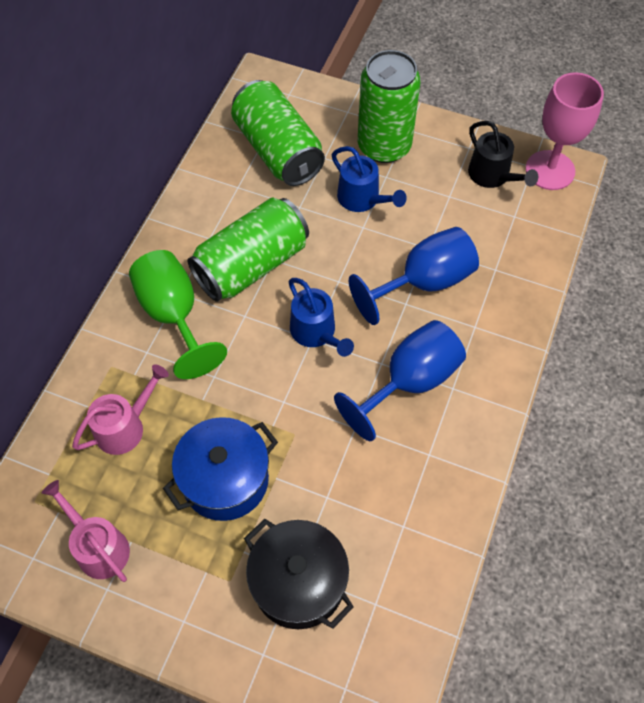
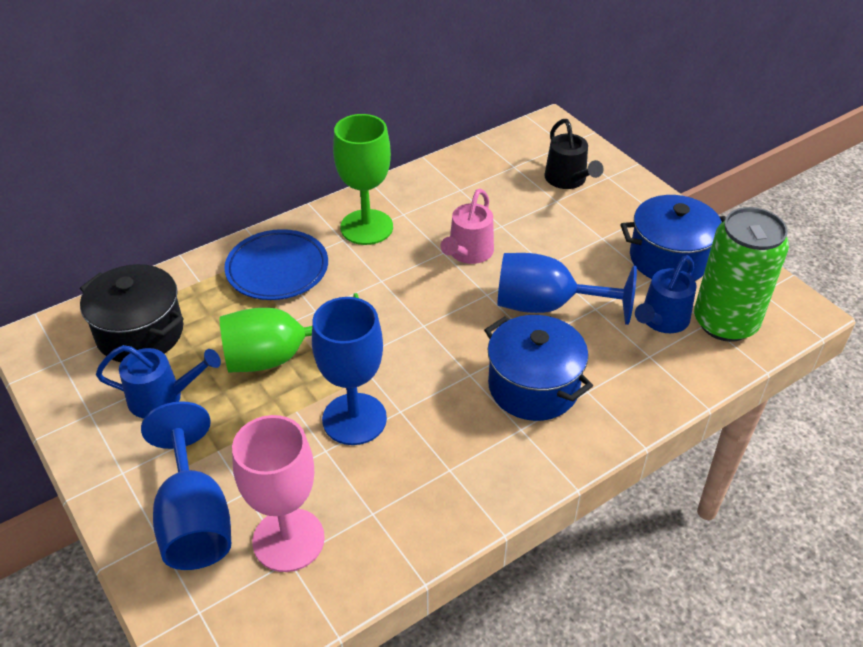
blue goblet: [334,320,466,441] [349,227,479,325] = 2 -> [141,401,231,570] [312,297,387,445] [498,253,637,325] = 3
blue plate: none = 0 -> [224,229,328,300] = 1
blue pot: [163,417,278,521] = 1 -> [484,315,593,421] [620,195,726,281] = 2
green can: [188,197,309,302] [231,80,325,186] [358,50,421,163] = 3 -> [694,207,789,342] = 1
green goblet: [129,250,227,379] = 1 -> [220,293,359,373] [333,114,393,245] = 2
pink watering can: [41,480,130,582] [72,364,169,455] = 2 -> [441,189,494,264] = 1

